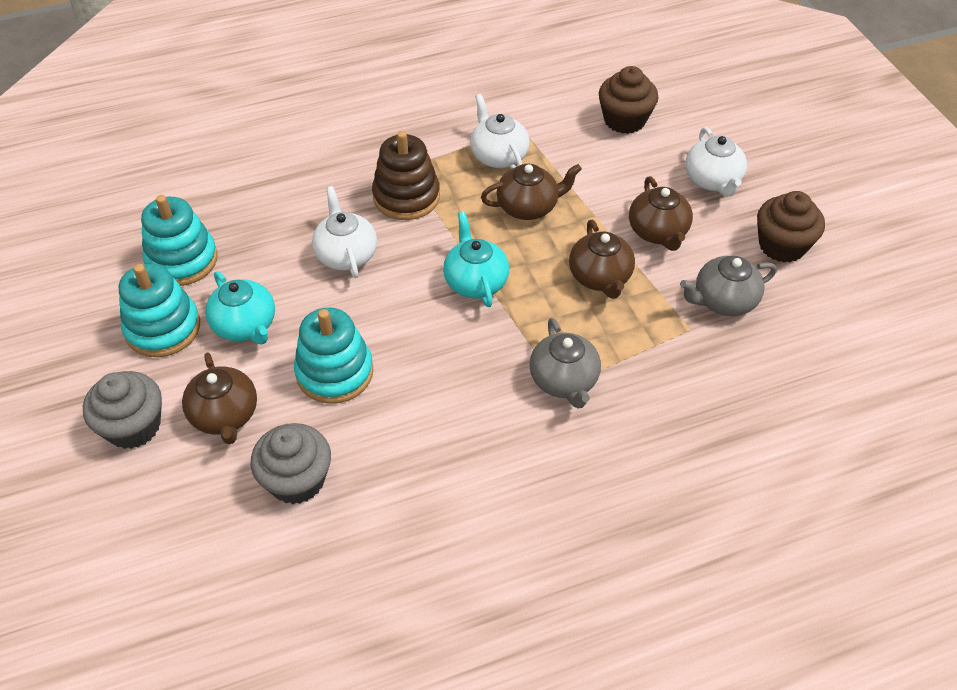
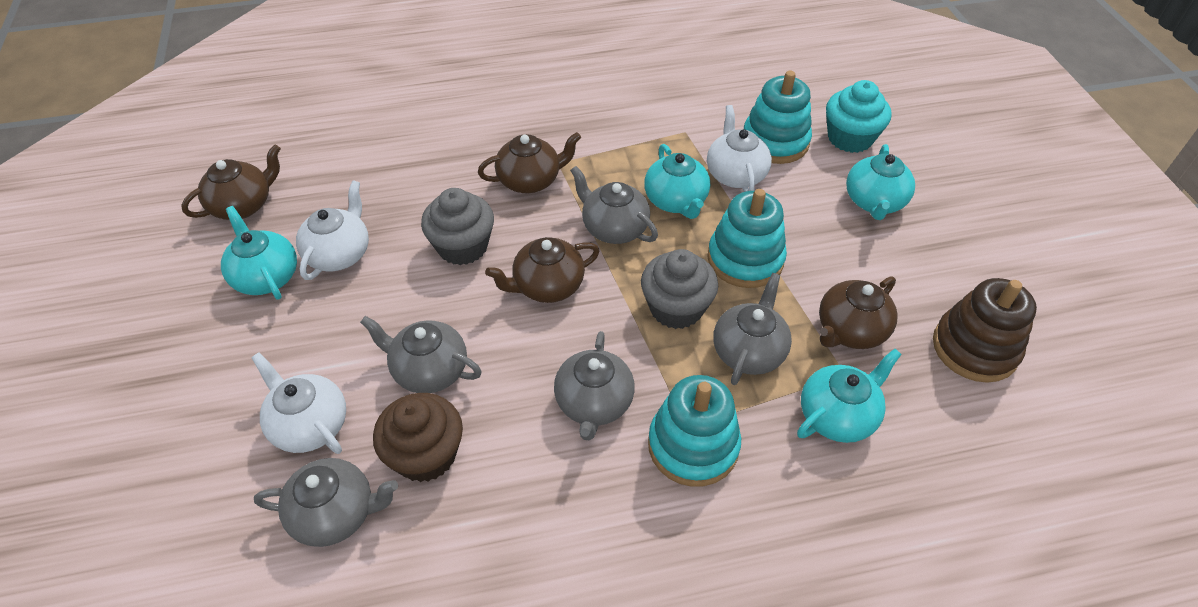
brown cupcake: [599,66,658,134] [757,191,825,263] = 2 -> [373,393,463,482] = 1
grey teapot: [530,318,601,409] [680,256,777,316] = 2 -> [254,458,398,547] [360,316,482,393] [554,331,635,440] [570,166,658,244] [713,273,792,385] = 5
turquoise cupcake: none = 0 -> [826,80,892,153] = 1
turquoise teapot: [205,271,275,345] [443,211,509,307] = 2 -> [221,206,297,300] [644,144,710,219] [797,349,902,443] [846,144,915,220] = 4

